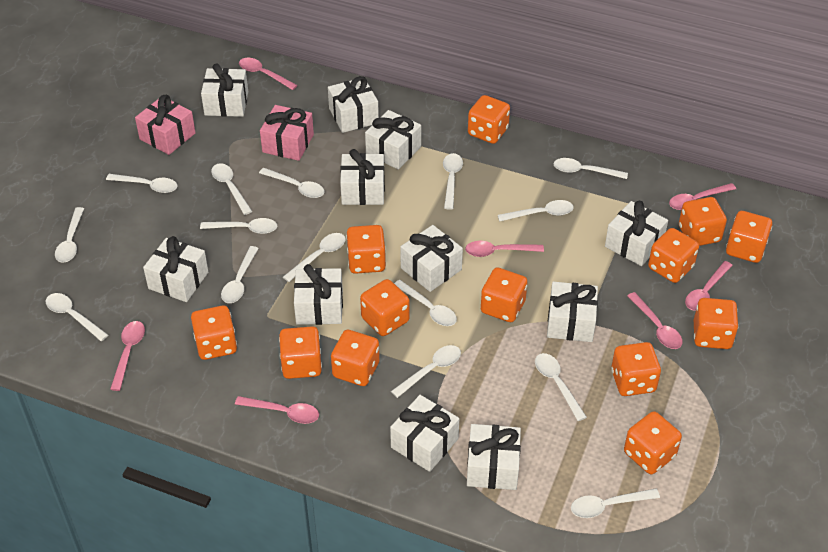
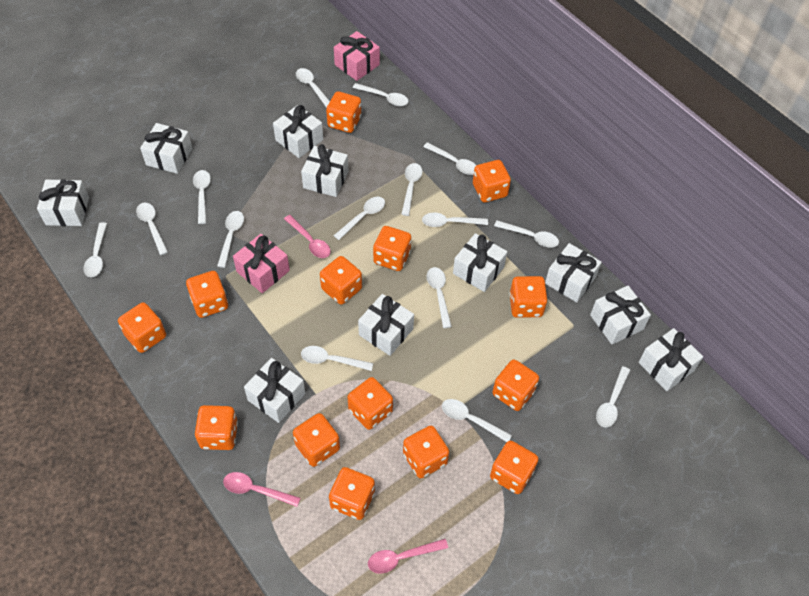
orange dice: [191,305,237,360] [279,326,322,379] [331,330,380,386] [346,225,386,274] [360,279,410,336] [468,95,510,144] [481,267,528,322] [611,342,661,396] [624,411,682,474] [648,228,699,283] [679,197,727,246] [694,298,739,349] [726,211,772,263] = 13 -> [118,302,166,353] [186,271,228,318] [195,405,238,450] [293,413,340,467] [320,256,362,305] [326,91,361,133] [329,467,375,520] [347,377,393,430] [373,226,411,271] [403,426,449,478] [473,160,511,202] [490,441,538,494] [492,359,539,411] [509,276,547,318] = 14
pink spoon: [110,321,145,391] [235,396,319,424] [239,58,298,90] [465,241,544,257] [627,292,683,349] [669,183,736,210] [685,261,733,311] = 7 -> [223,472,301,507] [284,215,331,258] [368,539,448,574] = 3
white gift: [143,236,208,302] [201,63,248,117] [294,264,343,325] [328,76,379,133] [340,149,385,205] [365,110,421,170] [390,395,459,472] [400,225,463,292] [467,424,521,490] [547,281,598,342] [605,201,668,266] = 11 -> [37,179,89,226] [140,123,193,174] [244,358,305,423] [273,105,323,158] [301,144,349,197] [358,294,414,356] [453,233,507,292] [545,243,602,302] [590,286,651,345] [638,328,703,391] = 10

